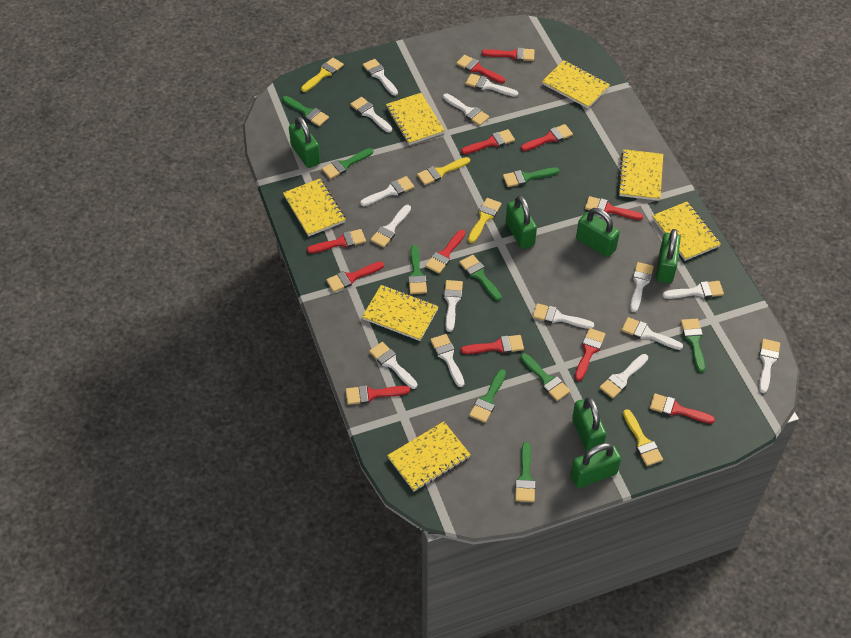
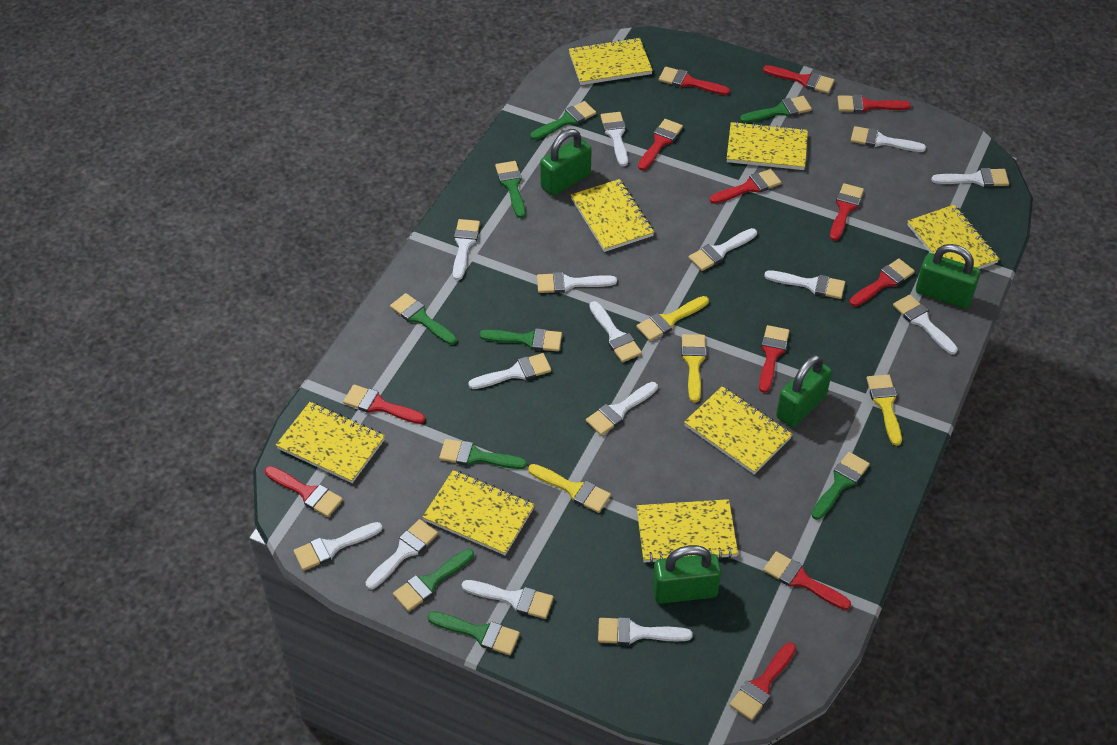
green padlock: [289,116,320,168] [506,195,537,249] [570,443,621,488] [572,397,606,452] [576,208,620,257] [656,229,680,283] = 6 -> [540,129,592,196] [652,545,721,604] [776,354,832,427] [916,244,980,309] = 4
yellow notebook: [283,179,346,237] [362,285,439,341] [386,93,445,145] [387,421,471,491] [542,60,610,109] [618,149,663,201] [652,202,721,261] = 7 -> [276,402,385,483] [422,470,535,555] [569,37,653,85] [571,179,654,252] [636,499,738,564] [684,386,793,474] [727,121,808,170] [907,205,999,269] = 8

